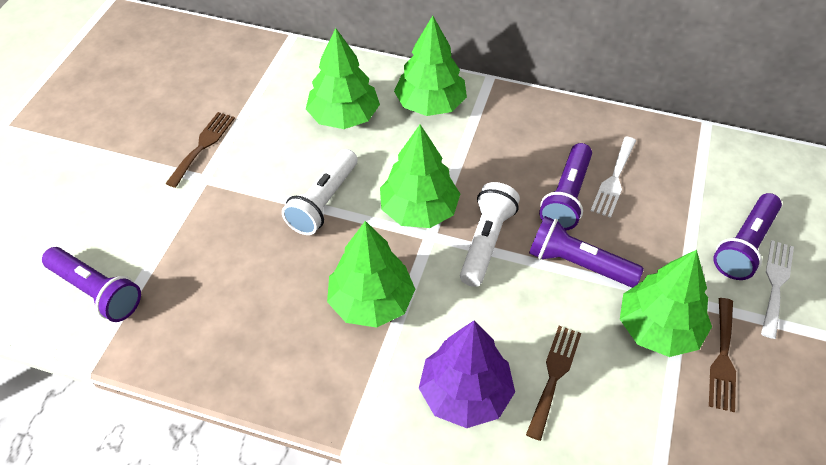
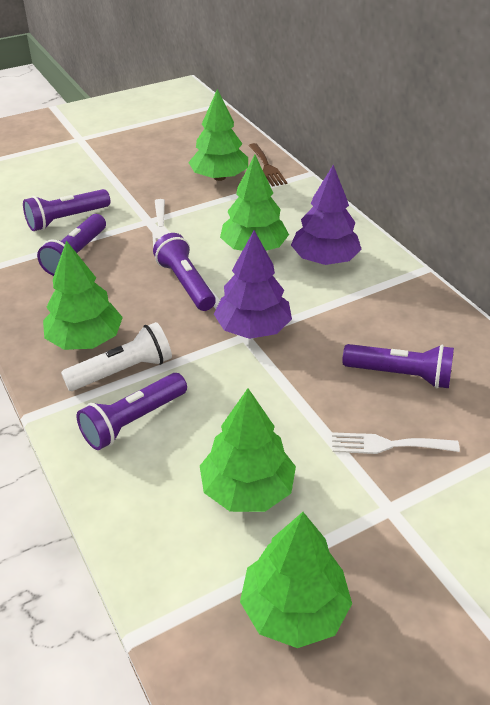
brown fork: [165,112,235,188] [526,326,581,441] [709,298,736,412] = 3 -> [249,143,287,186] = 1
purple flashlight: [42,247,141,322] [529,216,644,288] [539,143,592,231] [713,193,782,280] = 4 -> [23,189,110,231] [37,214,106,276] [77,373,187,450] [153,233,216,311] [342,344,454,389] = 5
purple tree: [419,321,515,428] = 1 -> [214,230,292,339] [291,165,362,265] = 2
white flashlight: [282,149,358,235] [460,182,520,287] = 2 -> [61,322,172,391] = 1

